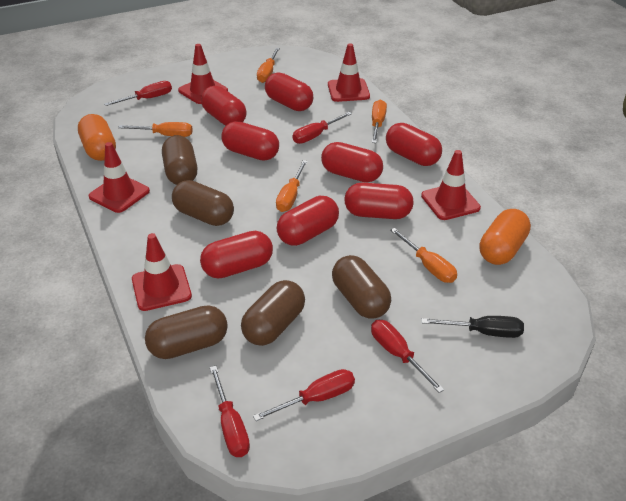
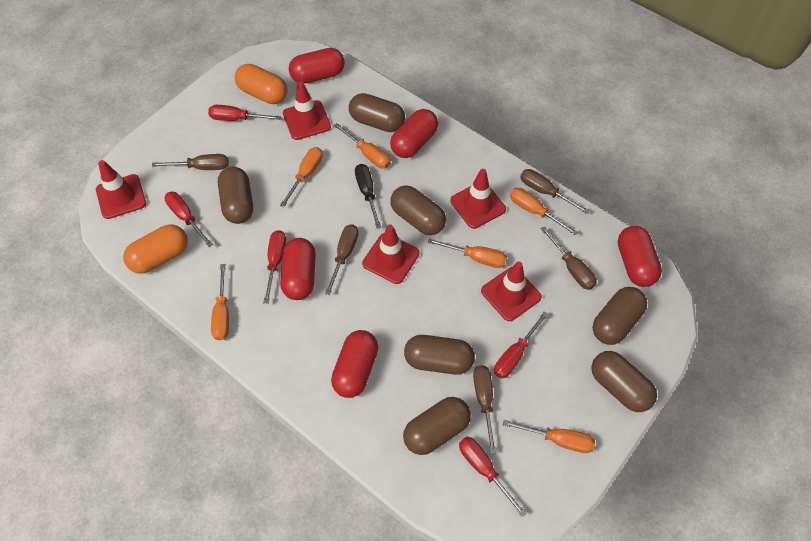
brown capsule: [145,305,228,359] [162,135,197,185] [172,180,234,226] [241,280,305,346] [332,255,391,319] = 5 -> [218,167,253,224] [349,93,405,132] [390,186,446,235] [403,397,471,455] [404,335,475,375] [591,351,657,412] [593,287,647,345] = 7
brown screwdriver: none = 0 -> [152,154,229,170] [325,224,358,295] [473,365,496,454] [520,169,590,214] [541,226,597,290] = 5
orange screwdriver: [118,122,193,137] [257,48,280,83] [276,160,308,212] [372,99,387,143] [390,228,457,283] = 5 -> [211,264,229,340] [280,147,323,207] [334,123,391,169] [428,238,507,268] [503,420,595,453] [510,188,578,236] = 6
red capsule: [200,231,273,279] [201,86,247,125] [221,121,279,161] [265,72,313,111] [277,196,339,246] [321,142,383,182] [344,183,414,219] [386,123,442,166] = 8 -> [280,238,316,300] [289,48,345,84] [331,330,378,398] [390,109,438,158] [618,226,662,287] = 5

